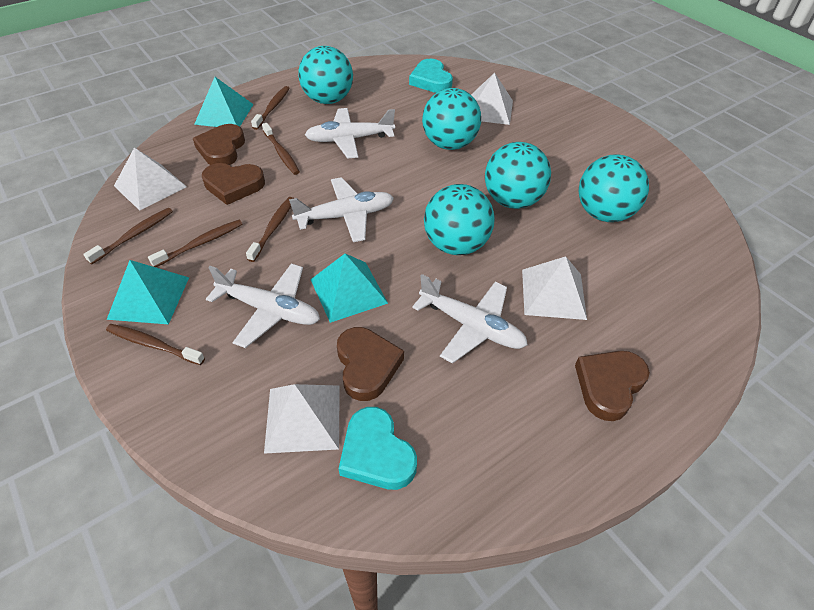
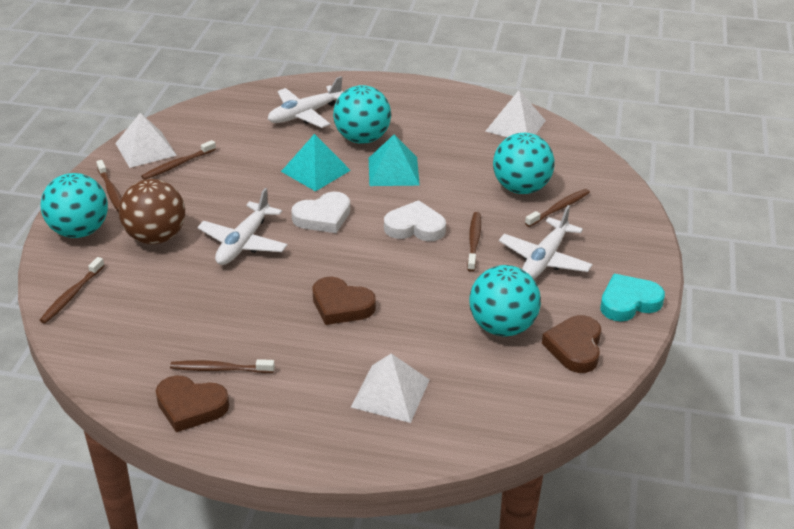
brown ball: none = 0 -> [119,179,185,244] = 1
brown heart: [193,124,245,165] [202,163,265,205] [337,327,404,401] [575,351,650,421] = 4 -> [156,375,229,432] [312,277,376,325] [542,315,601,373] = 3
turquoise ball: [298,46,353,104] [422,88,481,150] [424,184,495,255] [485,142,551,209] [579,154,649,222] = 5 -> [40,173,108,238] [333,85,391,144] [469,265,541,336] [493,133,554,194] = 4
turquoise heart: [339,407,417,490] [409,59,453,93] = 2 -> [600,274,665,322] = 1
turquoise pyramid: [107,260,189,325] [194,77,253,127] [310,253,388,323] = 3 -> [281,134,351,191] [369,135,420,186] = 2
white heart: none = 0 -> [291,192,350,233] [384,200,446,241] = 2
white plane: [206,263,320,348] [289,177,394,242] [305,108,395,159] [412,274,528,364] = 4 -> [197,188,288,265] [268,76,343,128] [499,205,593,279] = 3
white pyramid: [114,147,187,211] [264,384,340,454] [471,73,513,125] [522,256,587,320] = 4 -> [115,113,177,168] [351,353,430,423] [486,90,546,137] = 3

